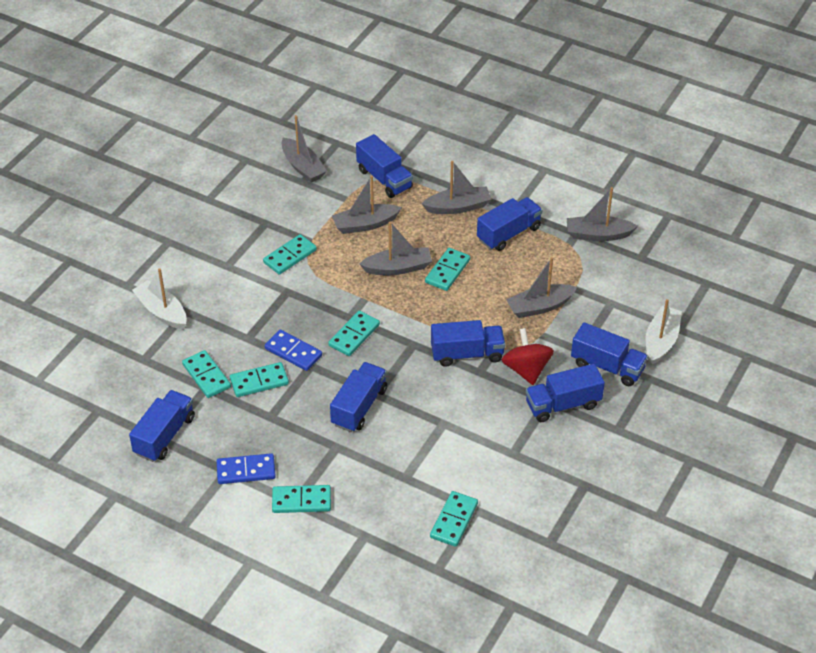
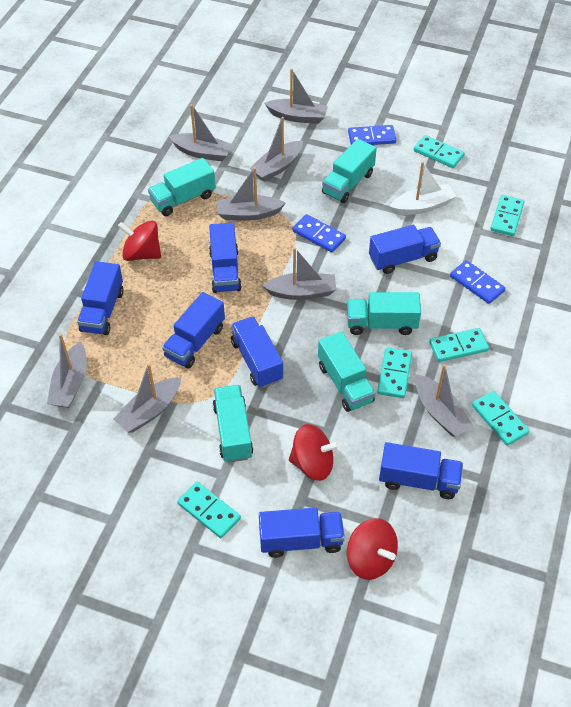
blue domino: [217,453,276,484] [265,330,322,371] = 2 -> [293,214,346,253] [348,125,396,145] [450,260,506,304] = 3
grey boat: [281,115,327,183] [332,175,402,234] [359,222,432,275] [422,161,491,214] [506,257,577,318] [567,187,638,241] = 6 -> [47,334,87,408] [113,364,181,433] [169,104,233,161] [217,167,286,221] [249,117,303,182] [262,248,336,300] [265,69,328,124] [415,364,474,437] = 8
red spinning top: [501,328,554,385] = 1 -> [118,220,161,261] [289,424,340,481] [347,518,398,580] = 3
turquoise domino: [182,350,231,398] [230,362,289,397] [263,234,317,275] [272,485,331,513] [328,310,380,356] [425,248,470,291] [430,491,478,547] = 7 -> [177,481,241,538] [377,347,412,398] [414,135,465,168] [429,328,489,362] [472,391,529,446] [490,195,525,236] = 6
turquoise truck: none = 0 -> [148,158,216,216] [213,385,253,463] [318,331,375,412] [322,139,377,203] [347,292,421,335] = 5
white boat: [132,268,187,329] [645,299,682,365] = 2 -> [389,162,456,215] = 1

